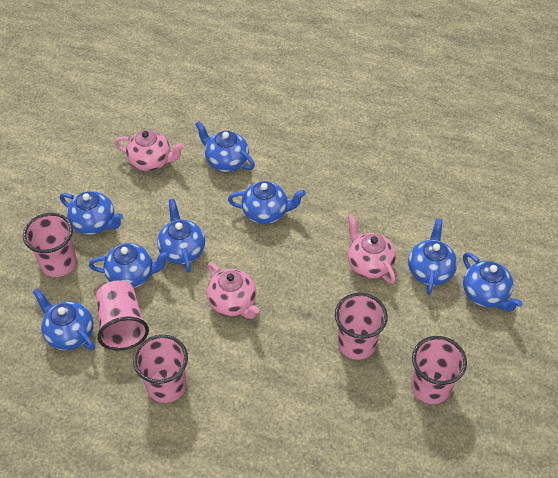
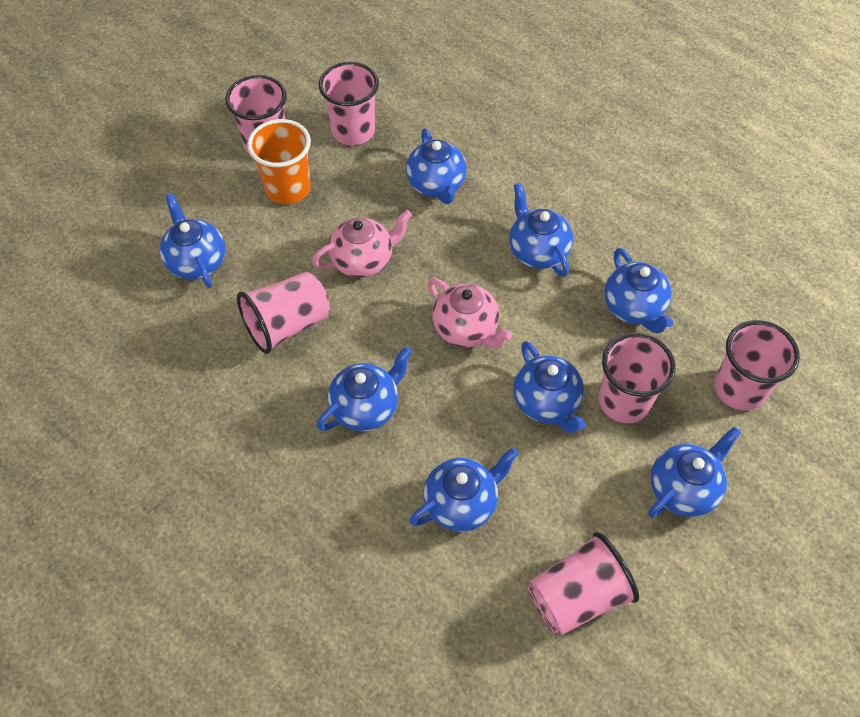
orange cup: none = 0 -> [247,119,311,204] = 1
pink cup: [23,213,77,277] [96,280,149,350] [133,335,188,403] [335,293,388,360] [411,336,467,404] = 5 -> [225,75,287,155] [237,272,330,354] [318,62,379,145] [528,532,639,636] [598,333,676,423] [714,320,800,411] = 6
pink teapot: [115,130,184,171] [207,263,259,319] [348,215,396,284] = 3 -> [312,210,412,278] [428,278,513,348] = 2

